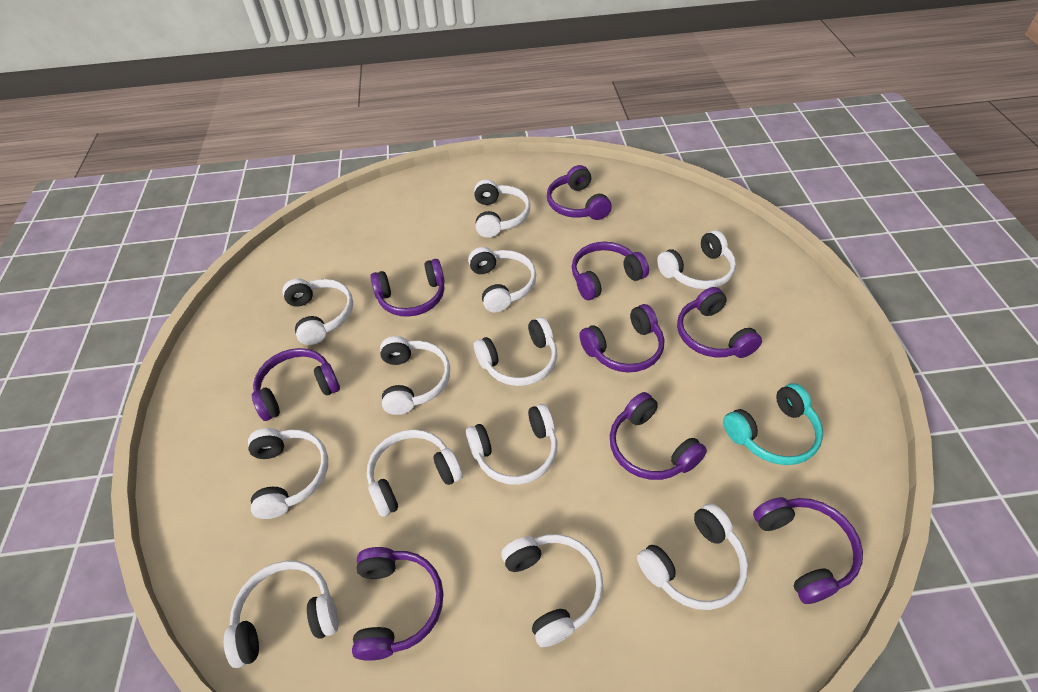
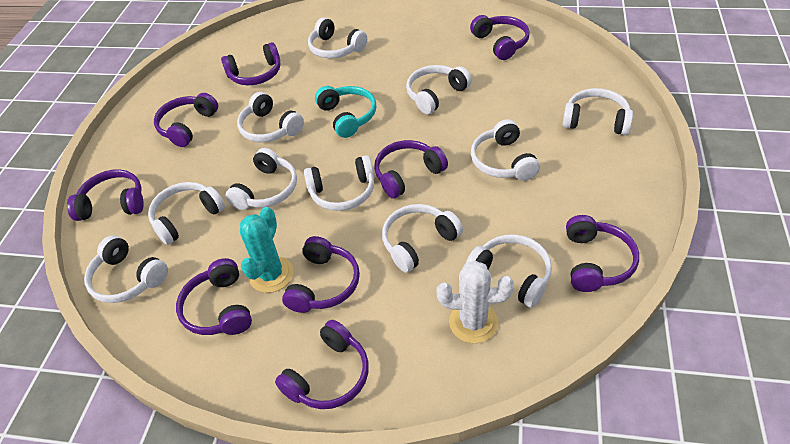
turquoise cactus: none = 0 -> [240,207,293,293] = 1
white cactus: none = 0 -> [437,261,514,343] = 1
white headphones: [224,560,339,668] [248,428,328,519] [282,278,353,345] [367,429,463,517] [380,336,450,415] [466,404,557,485] [468,247,536,312] [474,179,530,238] [474,317,557,386] [501,534,603,647] [637,503,748,610] [657,230,736,289] = 12 -> [84,235,168,303] [148,182,225,245] [226,148,297,210] [237,92,304,142] [304,155,374,211] [308,18,367,58] [382,204,463,273] [406,65,472,114] [466,234,552,308] [471,119,540,181] [563,88,633,135] = 11

